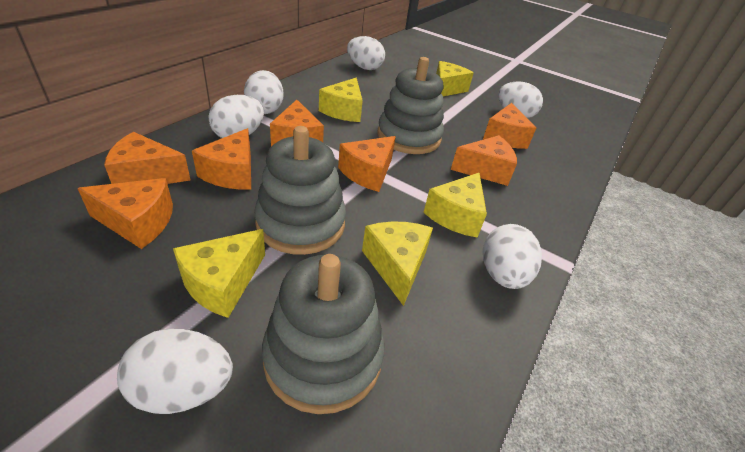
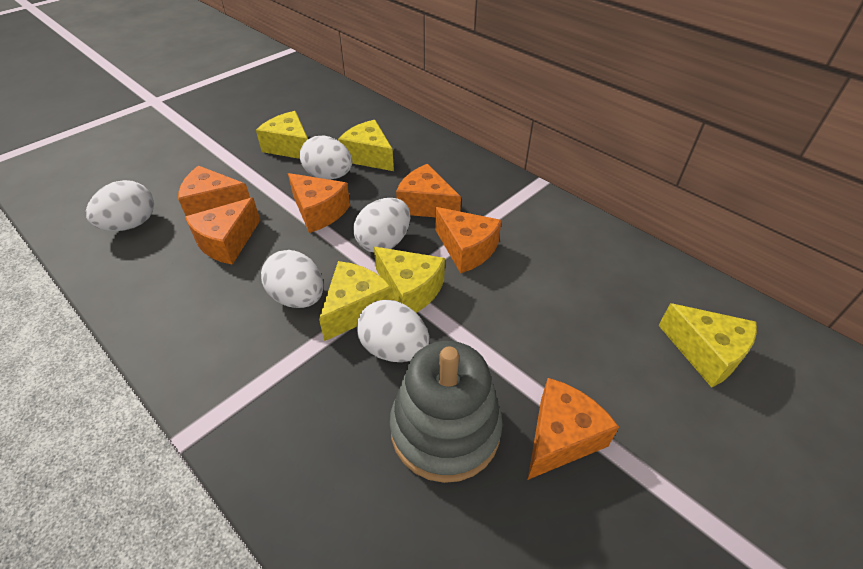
grey stacking toy: [254,126,346,255] [262,254,384,414] [377,57,444,154] = 3 -> [390,341,503,483] = 1
orange cheese: [77,178,173,249] [104,132,190,184] [192,128,251,190] [270,100,324,146] [338,136,396,192] [451,135,517,186] [483,103,536,149] = 7 -> [178,166,250,216] [185,198,260,265] [288,173,350,233] [396,164,461,217] [435,207,502,273] [528,378,619,480] = 6
white egg: [117,329,233,414] [208,95,264,138] [244,70,283,114] [347,36,385,70] [483,224,542,289] [498,81,543,118] = 6 -> [86,180,154,231] [261,250,323,308] [300,135,352,180] [354,198,410,252] [357,300,430,362] = 5

